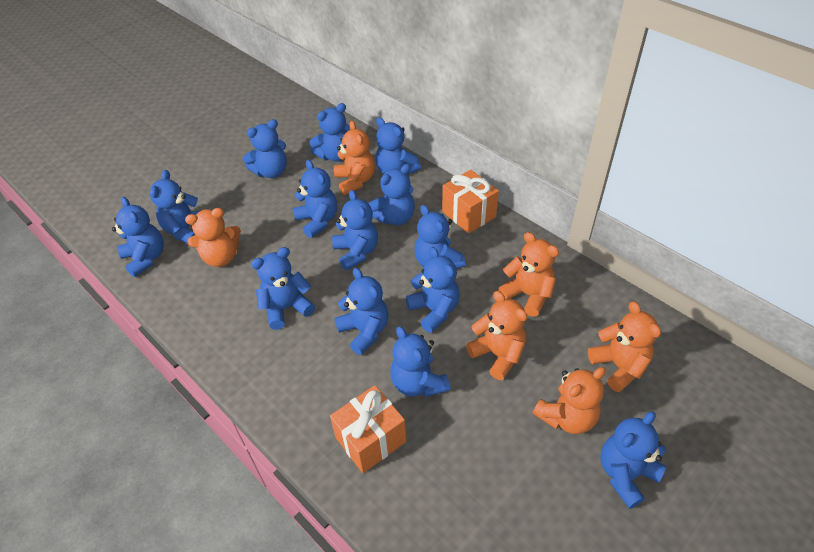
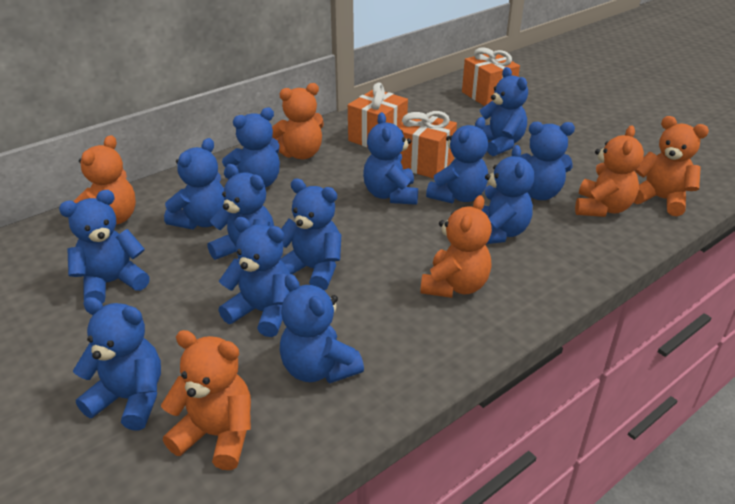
blue teddy bear: [112,197,164,277] [150,170,200,243] [243,119,287,178] [251,247,315,330] [292,160,337,238] [310,103,350,162] [332,190,378,270] [335,268,389,355] [369,164,415,225] [375,118,421,175] [390,326,450,397] [406,247,460,333] [414,205,466,269] [600,411,666,509] = 14 -> [59,190,150,304] [73,297,161,431] [164,138,225,229] [208,164,274,261] [218,217,290,337] [222,108,280,188] [280,178,341,290] [280,274,364,383] [363,112,418,205] [426,117,488,204] [480,67,528,156] [482,145,534,244] [520,122,575,200] = 13
orange gift: [330,385,406,473] [442,170,499,234] = 2 -> [348,82,408,148] [397,111,457,179] [462,47,520,106] = 3

